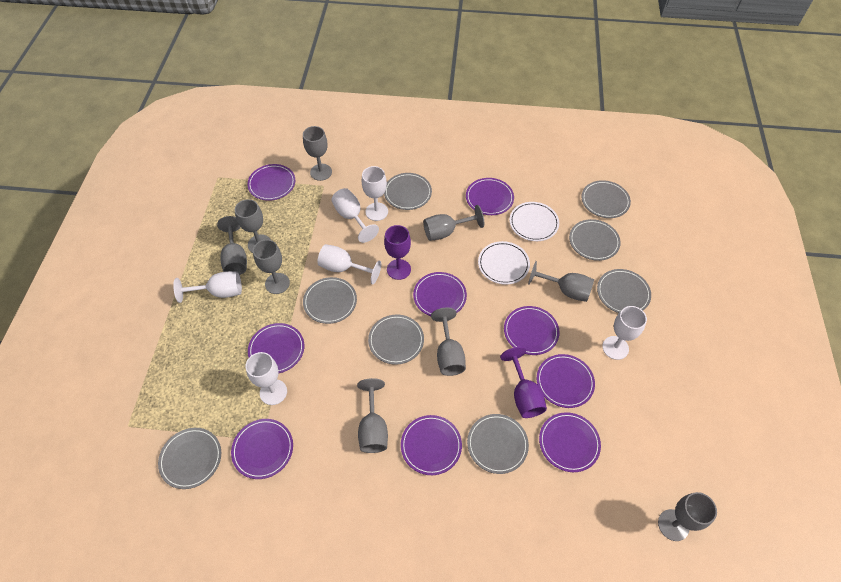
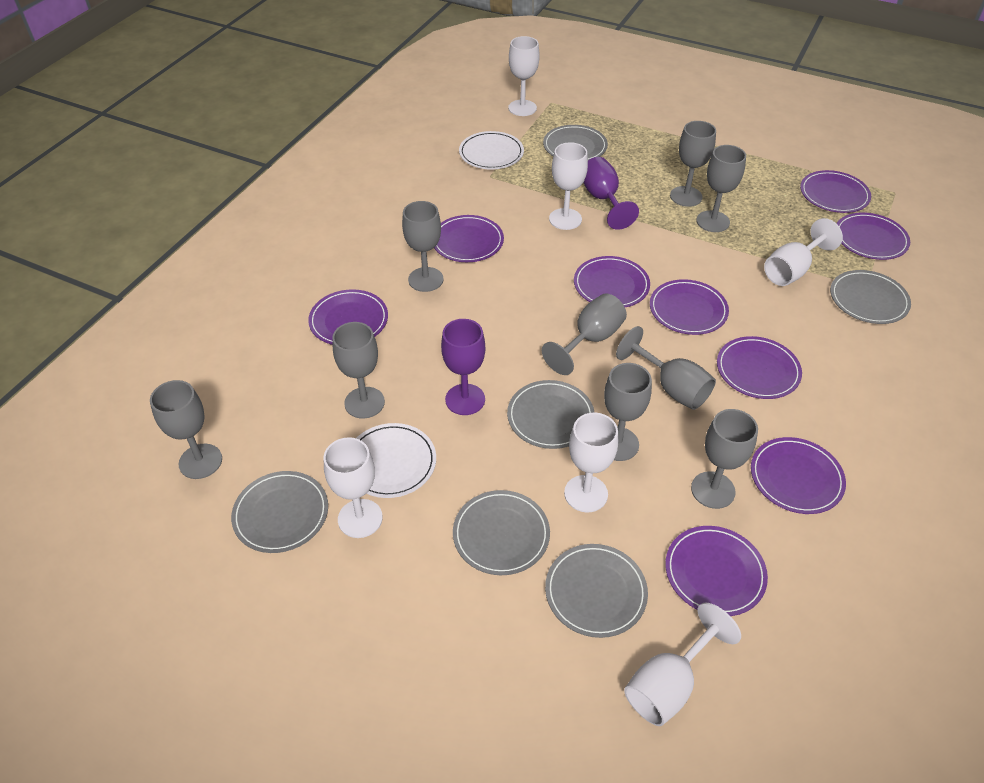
grey plate: [158,428,221,489] [303,277,357,324] [368,315,424,365] [384,173,432,210] [467,414,529,474] [569,219,621,261] [581,180,631,218] [597,269,651,313] = 8 -> [231,471,328,553] [453,490,550,575] [507,380,595,449] [543,125,608,160] [545,544,648,638] [830,270,911,324] = 6

